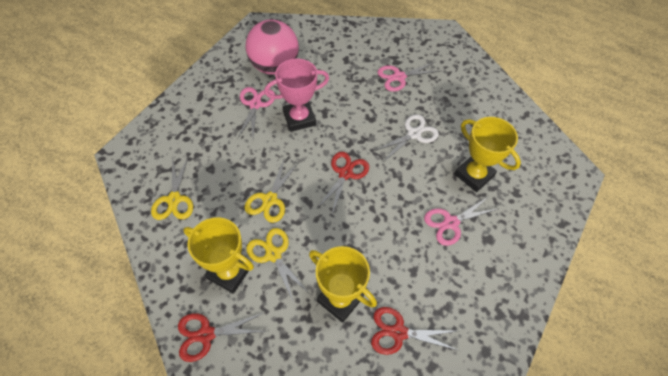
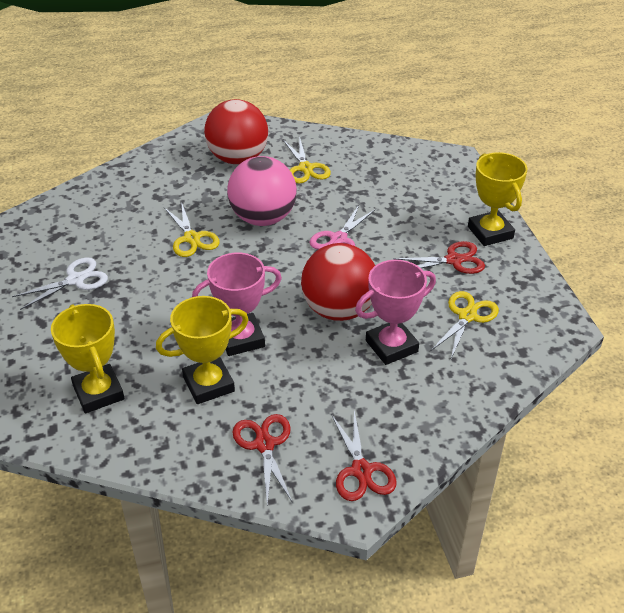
pink scissors: [237,87,275,139] [377,62,439,91] [424,196,500,246] = 3 -> [310,205,376,249] = 1
pink trophy: [264,59,329,132] = 1 -> [192,253,282,356] [355,260,436,365] = 2
red ball: none = 0 -> [204,99,268,164] [301,243,375,321] = 2

